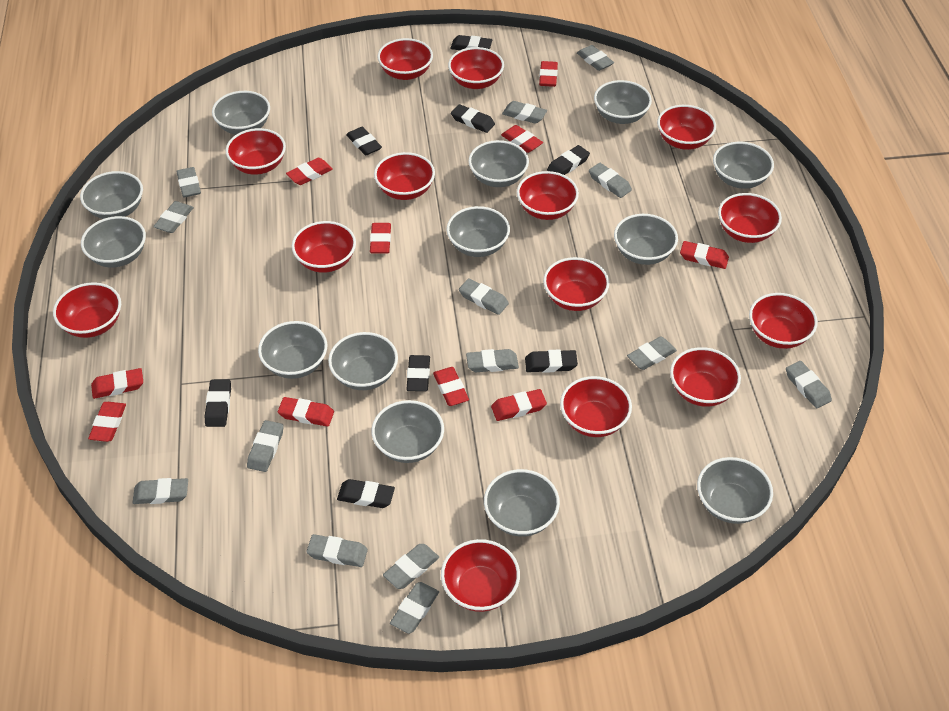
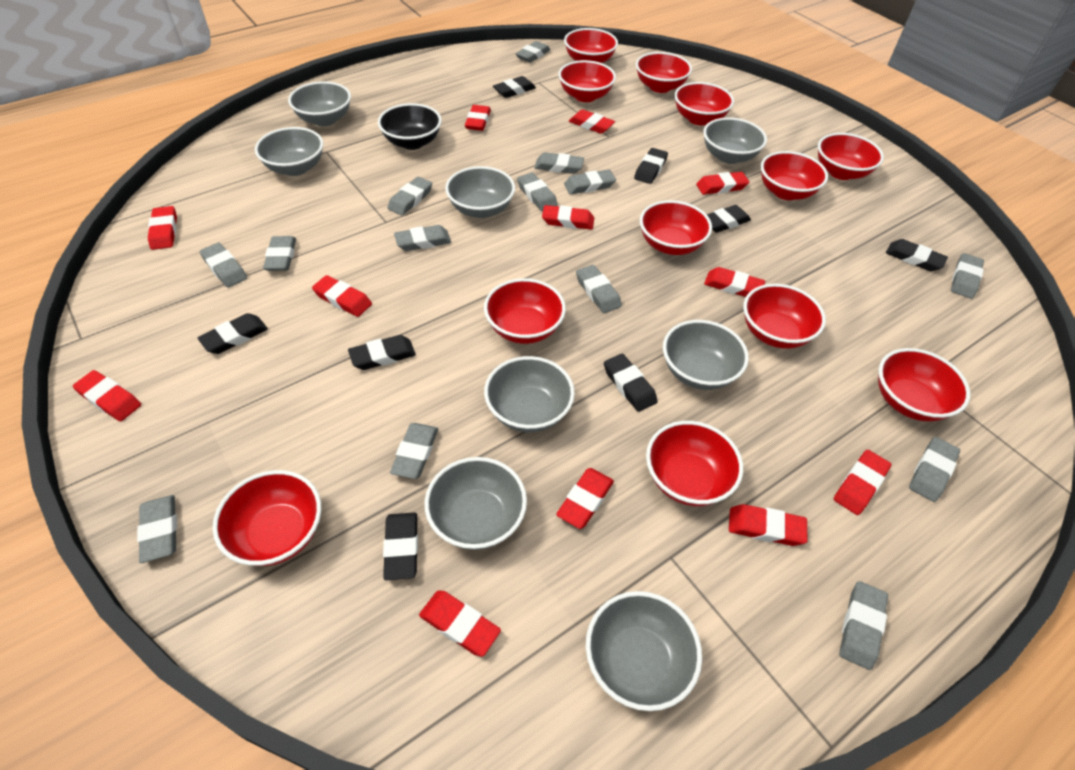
black bowl: none = 0 -> [378,103,442,150] = 1
grey bowl: [80,171,143,219] [81,216,146,267] [212,91,270,135] [258,321,327,379] [328,332,398,390] [372,400,444,463] [447,206,510,257] [469,140,529,187] [484,469,560,537] [594,80,652,124] [614,214,678,265] [697,457,773,524] [713,142,774,189] = 13 -> [255,127,323,176] [288,81,351,126] [424,457,527,550] [445,166,515,218] [484,356,575,432] [586,591,702,711] [663,320,749,390] [703,117,767,164] = 8
red bowl: [53,282,121,338] [226,128,286,175] [292,221,356,273] [374,152,435,200] [377,38,433,80] [441,539,520,612] [448,47,504,89] [517,171,579,220] [543,257,609,311] [560,376,632,437] [657,105,716,150] [670,347,741,407] [718,193,782,243] [749,293,818,349] = 14 -> [213,470,321,566] [484,278,566,344] [558,60,616,102] [564,28,618,63] [636,52,692,93] [640,200,712,255] [646,421,743,506] [674,82,734,125] [743,284,826,349] [760,151,828,200] [818,133,884,180] [878,348,970,421] = 12
red eraser: [88,402,126,442] [91,368,143,399] [278,397,334,427] [286,158,333,185] [370,223,391,253] [433,367,469,406] [491,389,547,421] [501,125,543,153] [539,61,558,87] [680,241,729,269] = 10 -> [73,370,141,421] [148,206,177,250] [312,275,372,317] [419,590,501,657] [465,105,491,131] [542,205,594,230] [556,468,614,529] [569,109,615,134] [696,172,749,195] [704,267,765,297] [729,504,808,546] [834,450,891,515] = 12

